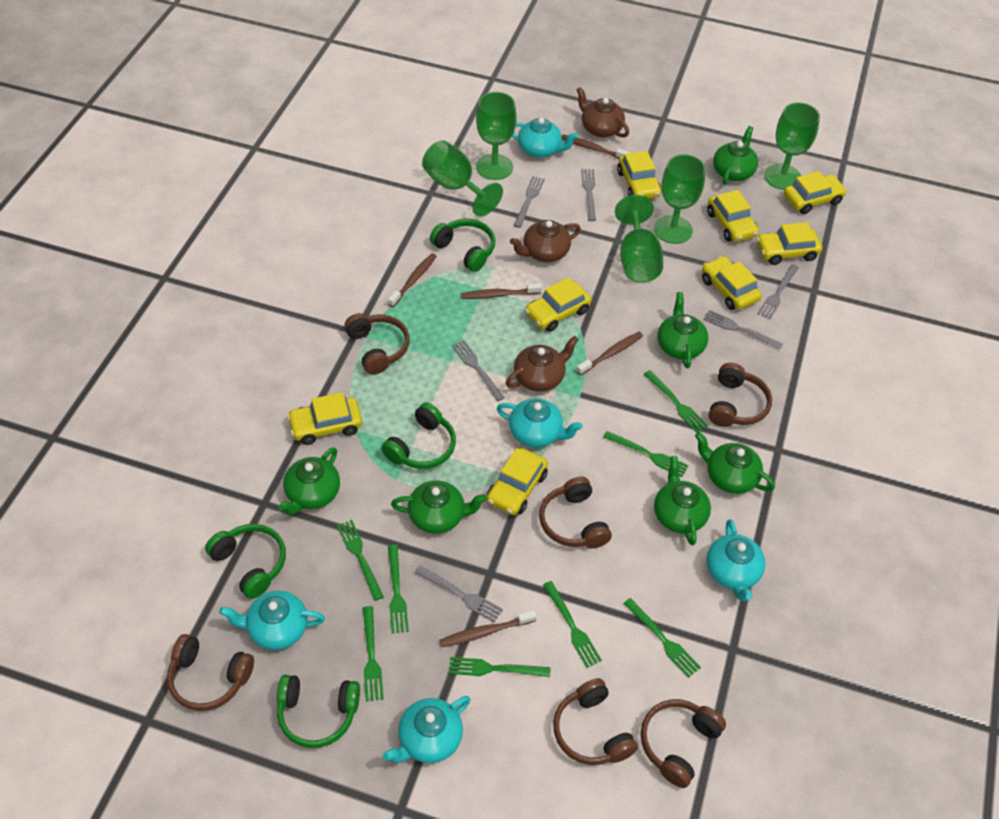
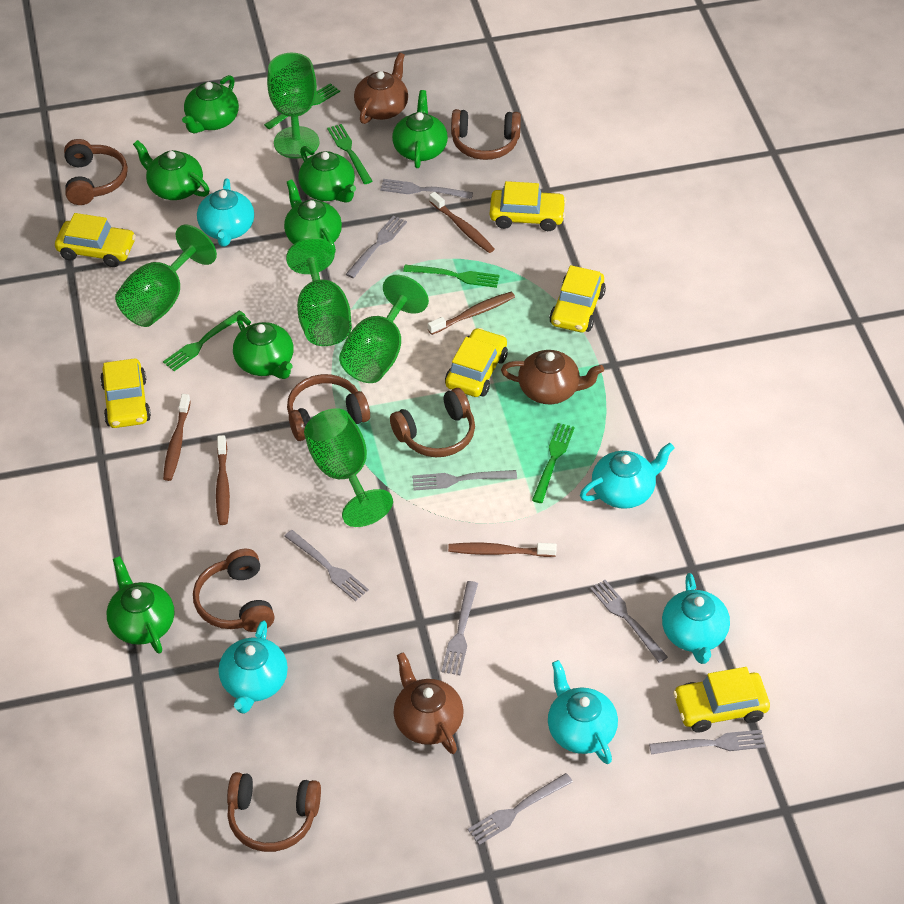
green fork: [337,520,384,601] [363,606,384,701] [388,545,409,633] [449,657,550,677] [543,581,602,668] [603,431,689,477] [623,598,701,678] [643,370,708,433] = 8 -> [163,310,246,371] [264,83,340,130] [327,124,372,184] [403,265,500,288] [532,423,575,503] = 5
green headphones: [205,524,286,599] [277,675,360,748] [381,402,456,469] [430,218,495,272] = 4 -> none = 0
green teapot: [279,447,340,515] [391,480,487,534] [654,456,711,545] [657,292,708,368] [695,432,775,494] [713,126,758,184] = 6 -> [107,556,174,654] [133,140,210,200] [182,75,239,133] [233,315,294,379] [284,179,342,251] [298,146,356,203] [392,90,448,168] = 7
grey fork: [414,565,503,622] [452,340,505,401] [514,176,545,228] [581,169,596,221] [703,310,783,350] [757,264,799,319] = 6 -> [284,530,369,601] [346,216,407,278] [380,179,473,199] [412,470,517,491] [442,581,478,675] [468,773,573,845] [590,580,668,663] [649,730,766,754] = 8
yellow car: [287,392,362,445] [487,448,548,515] [525,277,592,332] [617,151,662,199] [702,256,762,310] [707,190,759,242] [756,222,822,265] [784,171,847,214] = 8 -> [55,213,136,267] [100,358,151,428] [445,328,508,397] [490,181,566,231] [549,265,606,332] [673,667,770,733] = 6

